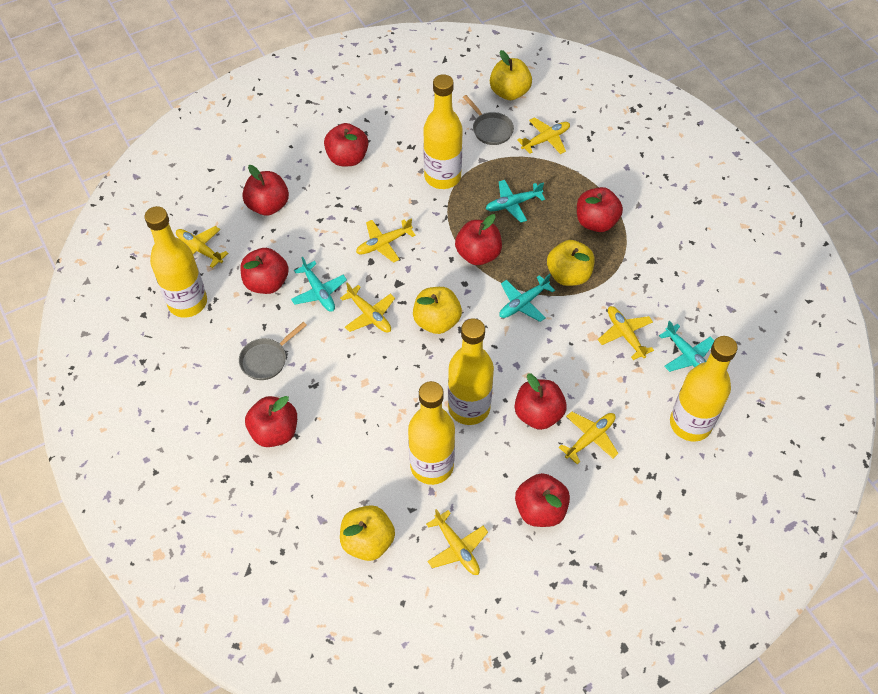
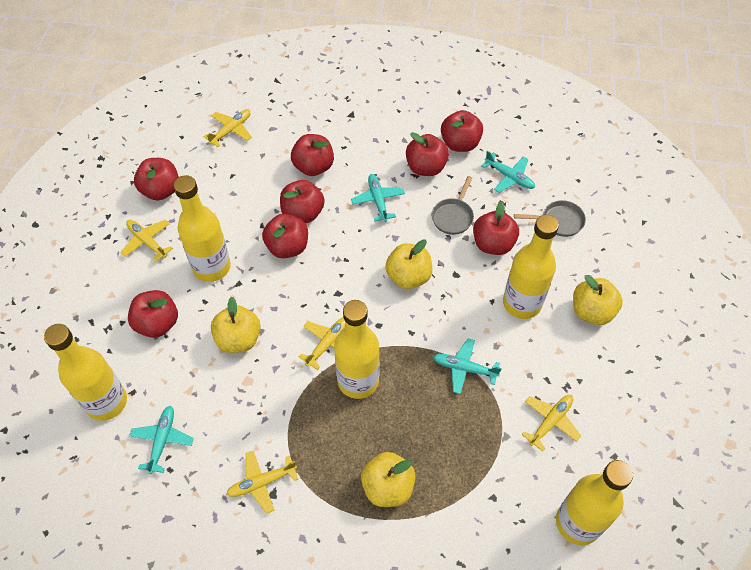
yellow plane: [176,226,228,268] [340,283,395,333] [356,218,416,263] [426,509,488,575] [517,117,570,154] [559,411,619,464] [598,306,654,360] = 7 -> [120,220,173,262] [203,109,252,147] [227,450,298,514] [298,317,345,370] [522,395,581,451] = 5

